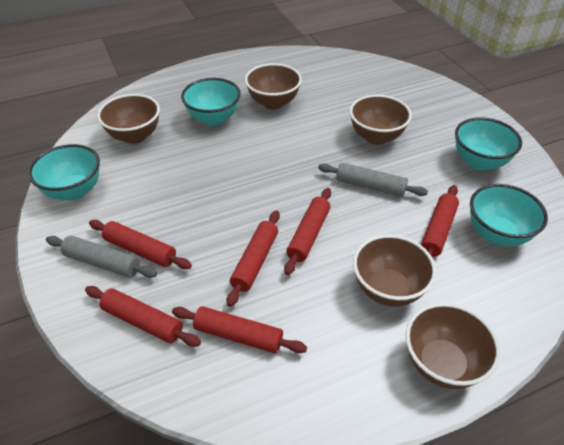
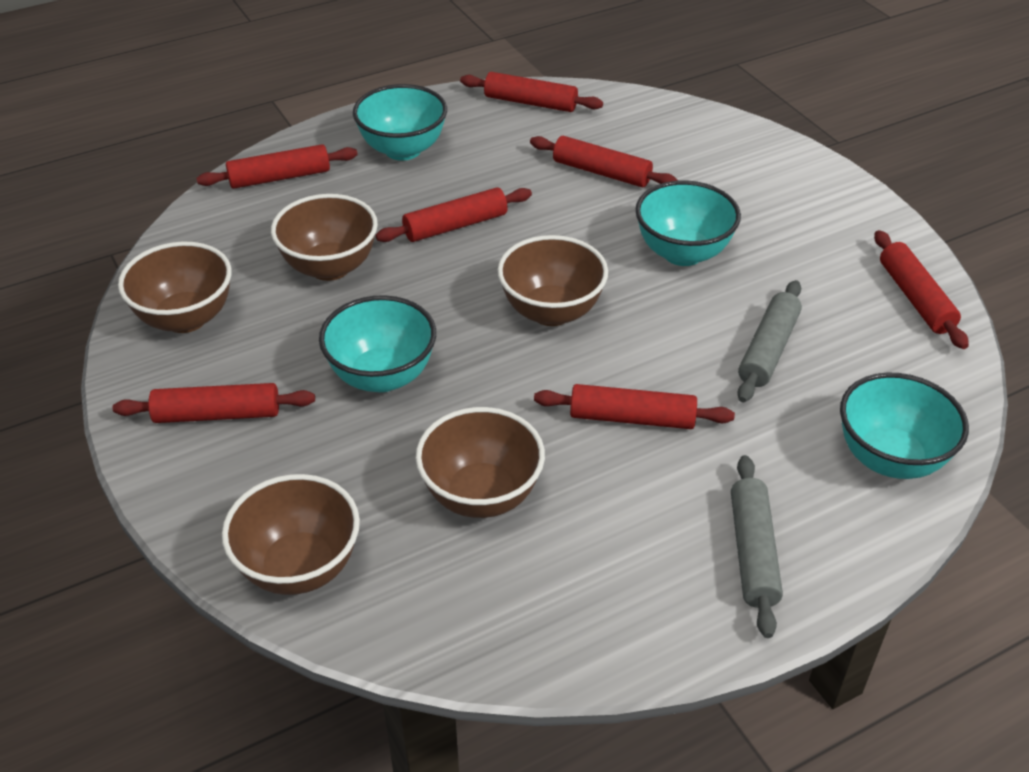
red rolling pin: [85,286,201,347] [89,220,192,269] [172,306,307,353] [227,210,280,307] [284,188,331,275] [421,185,459,257] = 6 -> [112,383,315,423] [197,144,358,189] [375,187,532,242] [460,72,603,112] [530,136,678,187] [534,384,735,429] [874,230,969,349] = 7

